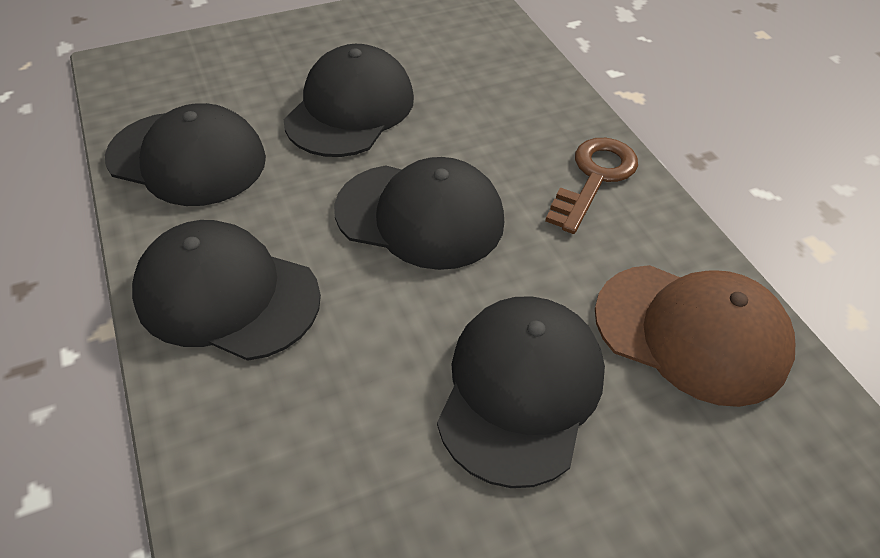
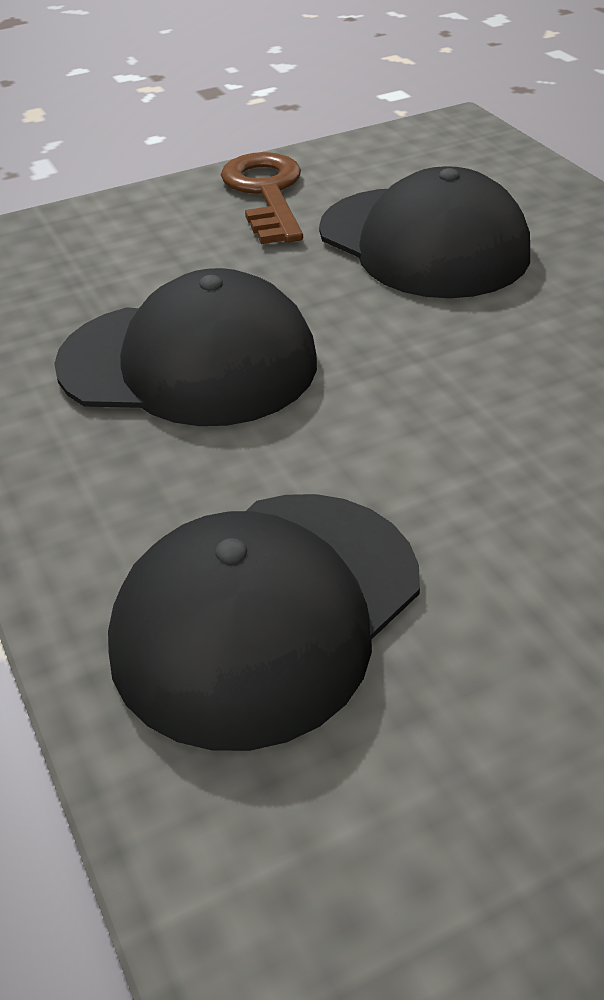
black cap: [105,103,266,206] [132,220,321,361] [284,44,414,157] [334,157,504,270] [437,296,605,488] = 5 -> [54,268,317,426] [108,494,420,751] [319,166,530,298] = 3
brown cap: [595,265,795,407] = 1 -> none = 0

